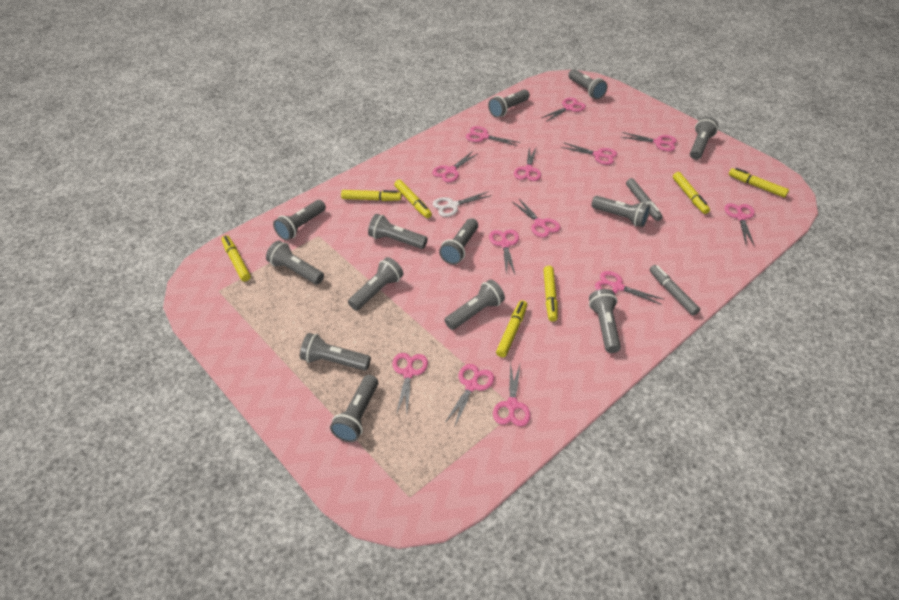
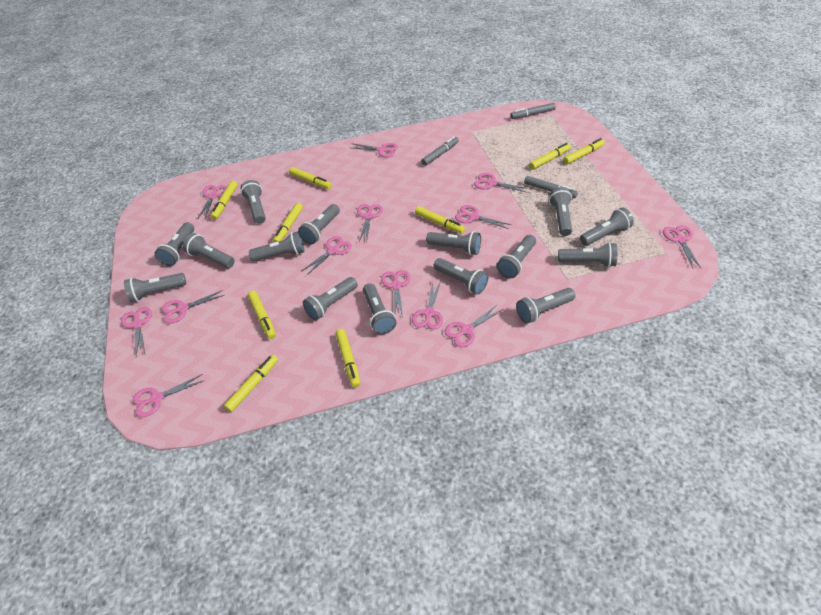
grey flashlight: [266,241,324,284] [273,200,326,241] [300,333,371,371] [330,375,378,442] [348,257,403,311] [368,214,428,249] [439,218,478,265] [445,279,505,330] [488,89,530,118] [568,69,607,99] [589,289,621,353] [591,196,650,227] [690,117,718,160] = 13 -> [124,273,186,302] [155,222,194,266] [183,233,235,268] [240,180,266,224] [249,232,304,261] [298,204,340,244] [303,277,358,320] [363,283,396,334] [426,231,481,255] [433,258,488,295] [497,235,536,278] [516,288,575,324] [549,187,572,236] [558,242,617,267] [580,207,634,246] = 15
grey marker: [626,178,663,221] [650,265,700,316] = 2 -> [421,136,459,166] [510,103,556,119] [524,176,578,198] = 3
white scissors: [433,192,492,217] = 1 -> none = 0
yellow marker: [222,235,251,281] [341,190,401,201] [394,180,432,218] [496,300,527,357] [543,266,558,322] [673,172,710,214] [729,168,789,198] = 7 -> [211,181,238,220] [224,355,278,412] [248,291,276,339] [273,203,303,242] [289,167,332,189] [335,329,360,388] [415,206,465,234] [529,143,571,170] [563,138,605,164] = 9

